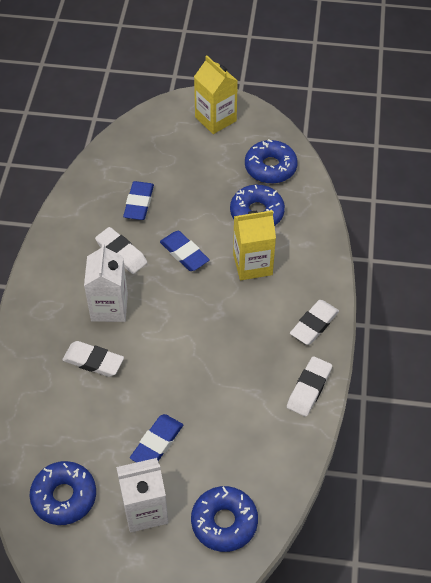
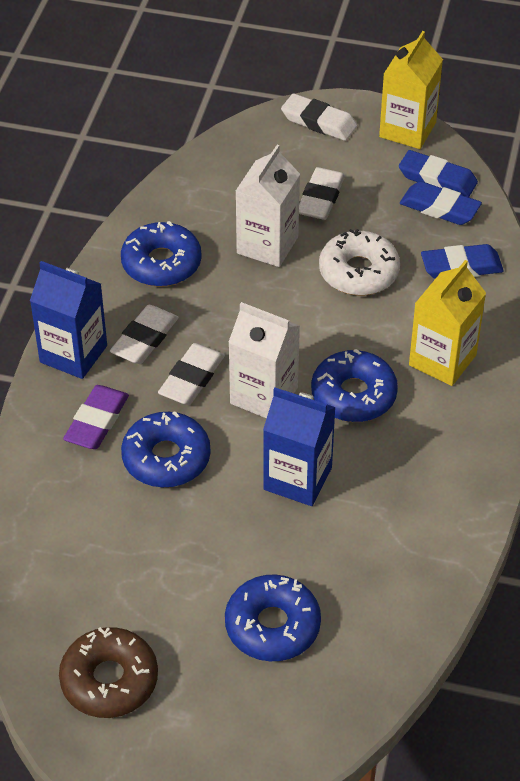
blue carton: none = 0 -> [30,261,107,379] [263,388,336,506] = 2
brown donut: none = 0 -> [59,627,158,718] = 1
purple eraser: none = 0 -> [63,385,129,449] = 1
white donut: none = 0 -> [319,229,400,295] = 1

